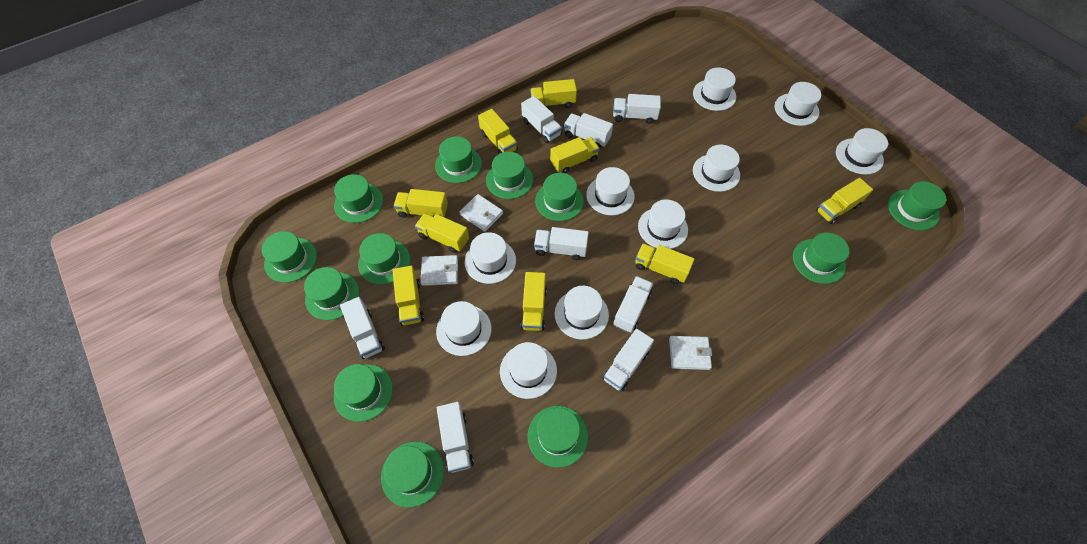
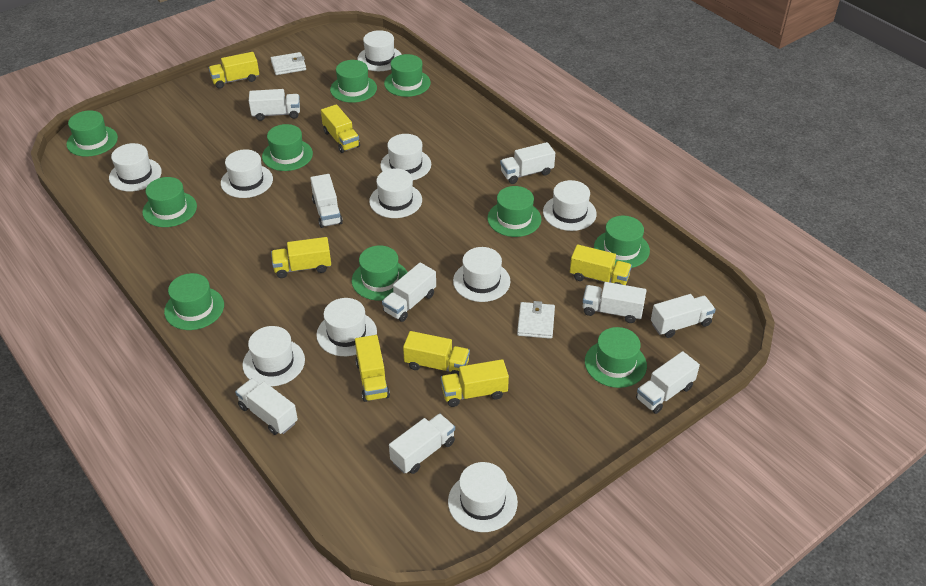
green hat: [262,231,317,283] [304,267,360,320] [334,174,383,223] [334,364,393,422] [358,233,410,285] [381,442,444,508] [435,136,482,183] [486,152,533,199] [528,406,588,468] [535,173,584,221] [793,232,850,284] [888,181,946,230] = 12 -> [67,110,118,157] [142,177,197,227] [164,273,224,330] [262,124,313,171] [330,60,377,103] [352,245,408,301] [384,54,431,97] [488,186,541,237] [585,327,647,388] [594,216,650,268] = 10
white truck: [340,297,385,359] [437,402,474,473] [521,96,562,143] [534,227,589,260] [564,113,613,148] [603,329,654,392] [613,94,661,124] [613,276,653,333] = 8 -> [235,378,298,435] [249,89,300,121] [310,174,343,228] [382,262,436,322] [389,413,455,474] [500,142,555,184] [583,282,647,323] [636,351,700,414] [651,294,716,338] = 9
white wallet: [420,255,458,286] [459,194,503,232] [669,336,712,370] = 3 -> [271,52,306,75] [517,301,555,339] = 2
yellow truck: [392,266,424,326] [394,189,448,218] [415,213,469,253] [478,109,518,154] [521,272,547,331] [530,79,577,108] [550,137,600,173] [635,244,694,284] [816,178,873,224] = 9 -> [209,52,259,89] [271,237,331,278] [321,104,360,153] [355,335,390,402] [403,331,470,376] [441,359,509,407] [570,244,632,285] = 7

